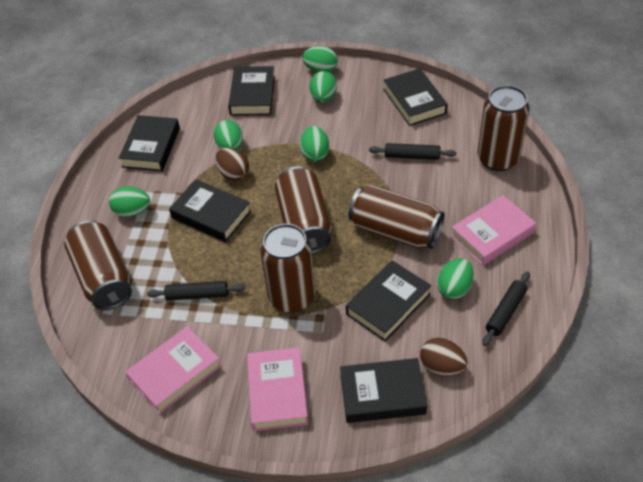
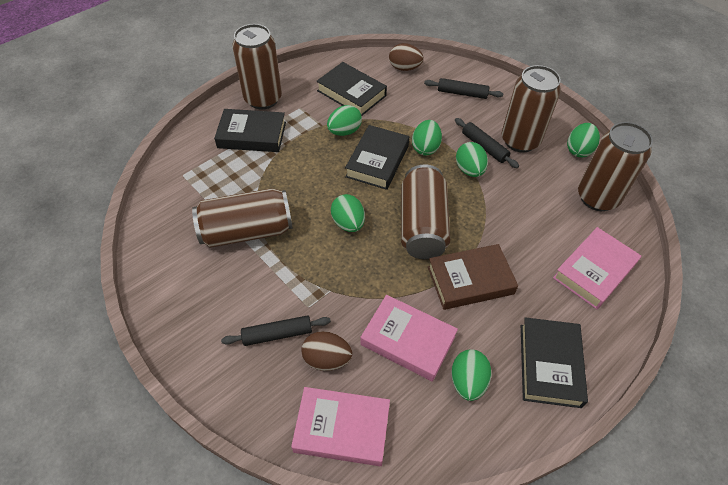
black book: [119,115,180,171] [169,179,251,242] [228,66,275,116] [340,358,427,423] [346,260,431,342] [383,68,448,126] = 6 -> [214,109,286,152] [316,62,387,116] [345,125,409,190] [521,317,588,408] = 4
brown book: none = 0 -> [428,244,518,310] = 1

